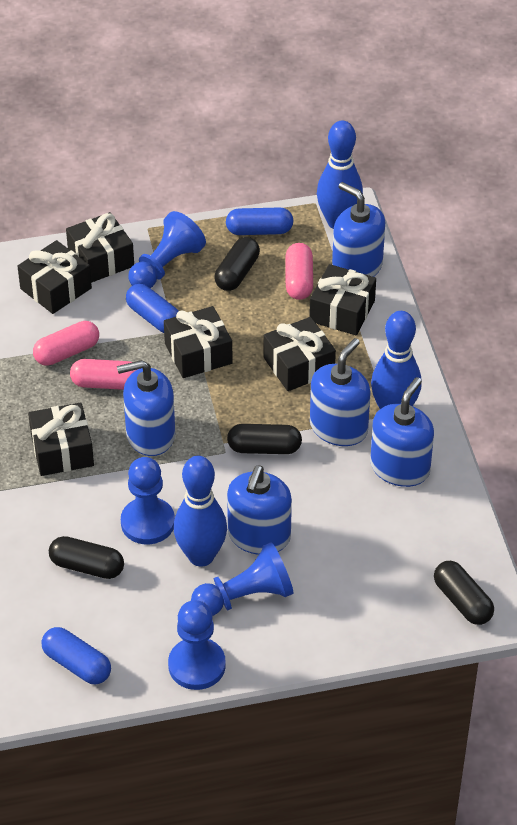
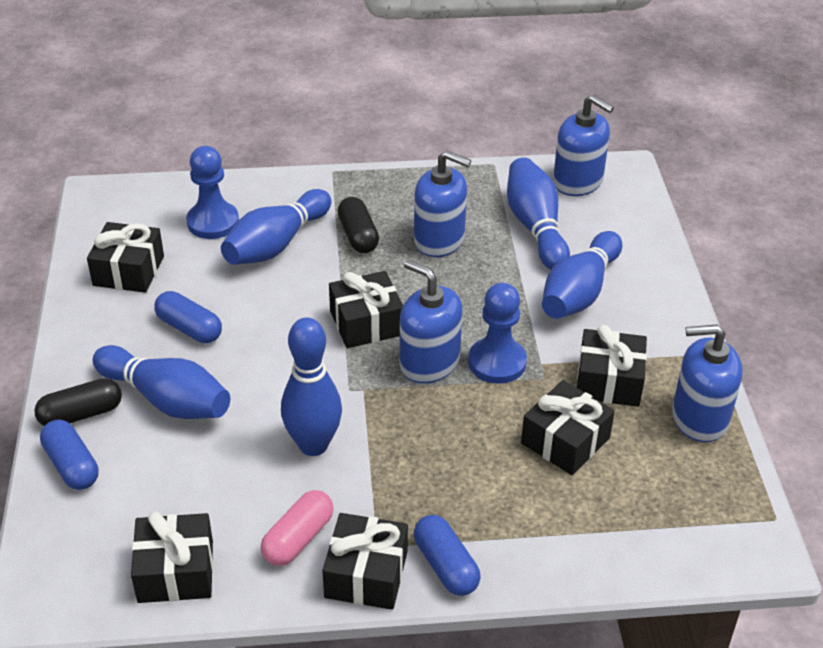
black capsule: [49,536,124,579] [215,237,260,291] [227,424,302,454] [434,561,494,625] = 4 -> [34,378,122,426] [338,197,379,253] = 2
blue bowling pin: [174,456,227,567] [317,120,363,229] [371,311,422,409] = 3 -> [93,345,230,419] [221,189,331,265] [281,317,342,456] [507,157,570,270] [542,231,622,319] = 5
blue pawn: [121,457,175,544] [128,211,206,288] [168,600,226,690] [191,542,293,616] = 4 -> [186,146,239,239] [468,283,527,384] = 2
blue soap dispenser: [117,360,175,456] [227,466,292,555] [310,338,371,446] [332,182,385,277] [370,377,434,487] = 5 -> [400,260,462,383] [414,150,471,257] [553,95,614,196] [672,325,743,442] = 4
pink capsule: [33,321,99,366] [70,359,138,390] [285,243,313,300] = 3 -> [261,490,334,566] = 1

